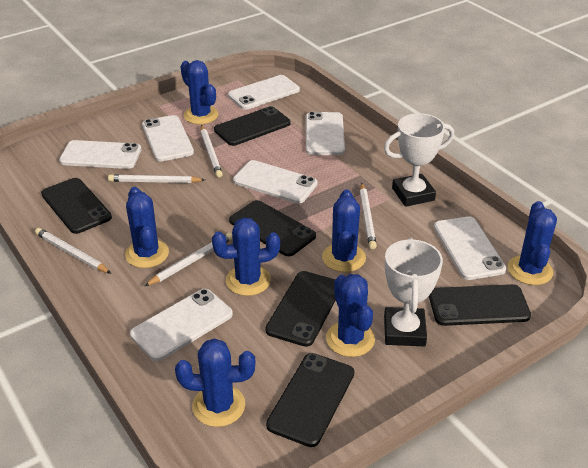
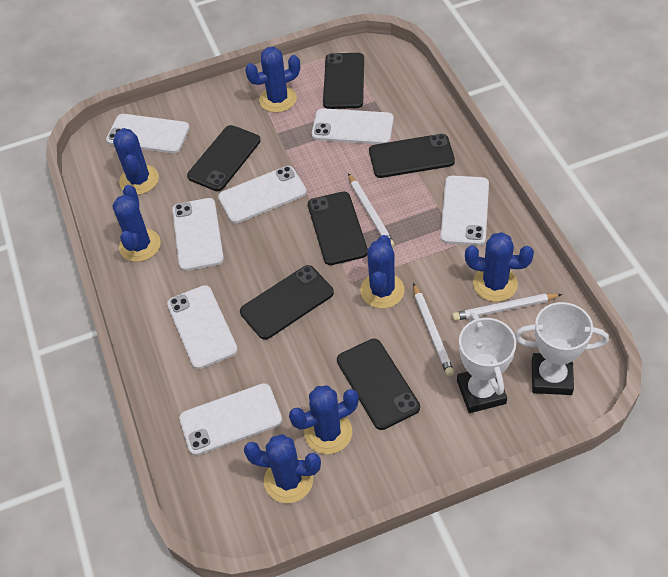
white pencil: [35,228,112,274] [108,174,205,183] [145,233,232,286] [201,125,223,178] [360,183,377,249] = 5 -> [348,173,394,247] [413,283,454,376] [452,293,562,321] = 3

